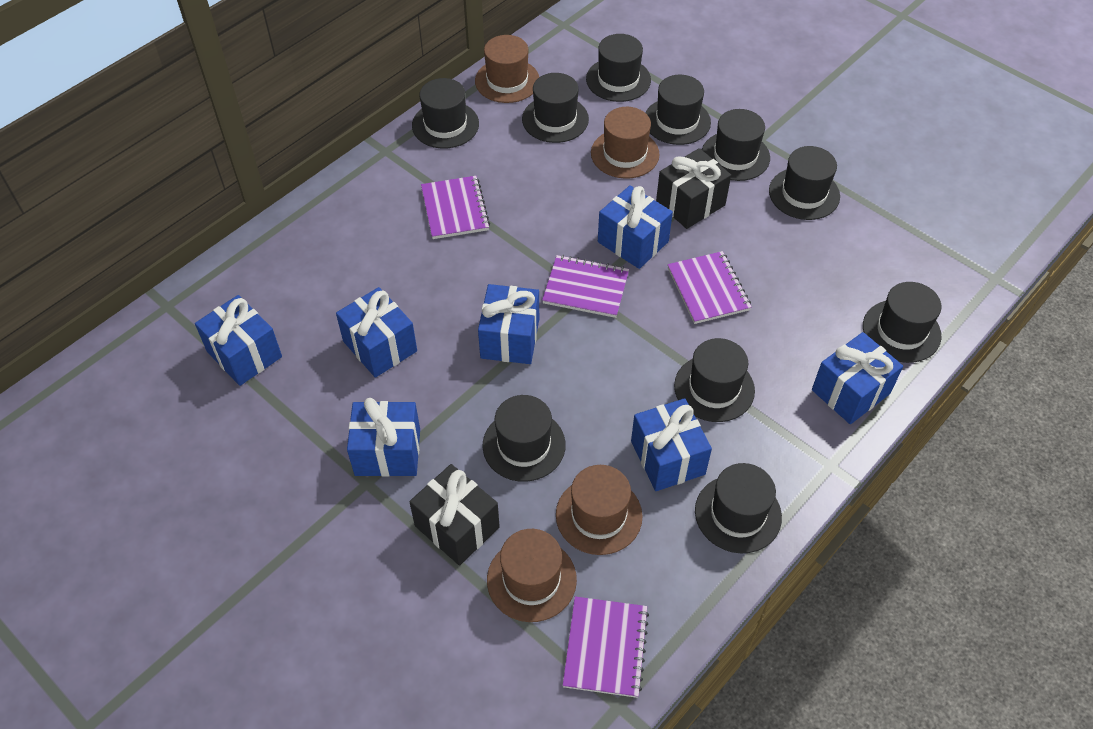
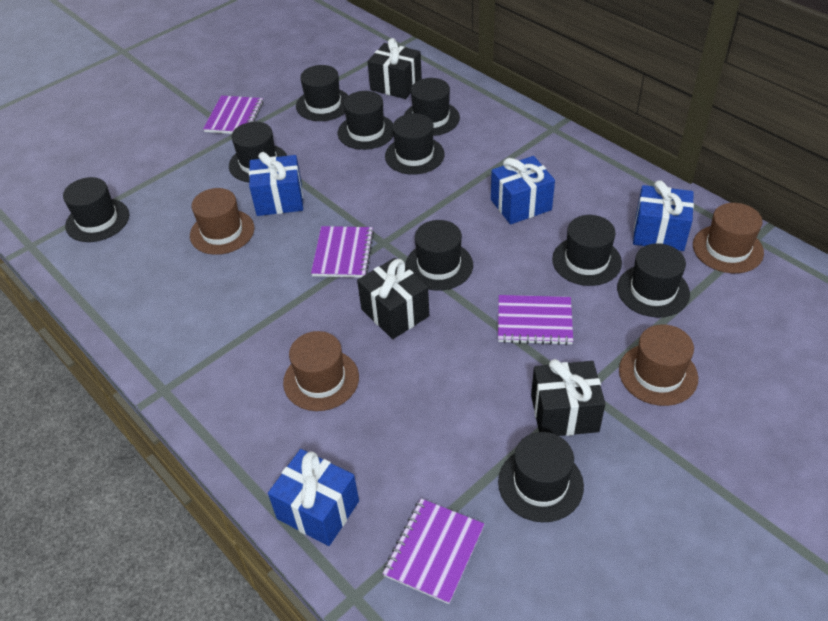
black gift: [409,464,500,566] [656,148,731,229] = 2 -> [357,258,429,339] [367,38,422,99] [531,359,606,436] = 3
blue gift: [195,295,282,386] [336,287,417,378] [347,398,420,477] [478,284,539,364] [598,185,673,269] [631,398,712,491] [812,332,903,424] = 7 -> [249,152,303,216] [268,449,359,546] [491,156,555,224] [633,180,694,251] = 4

